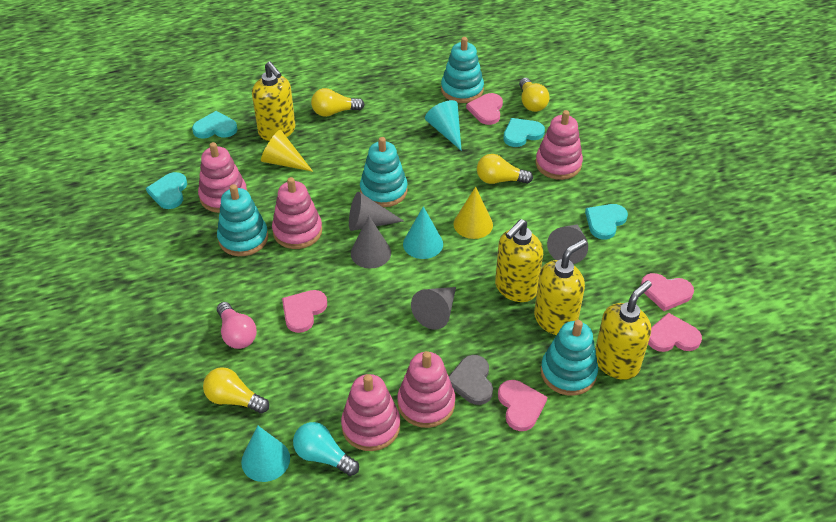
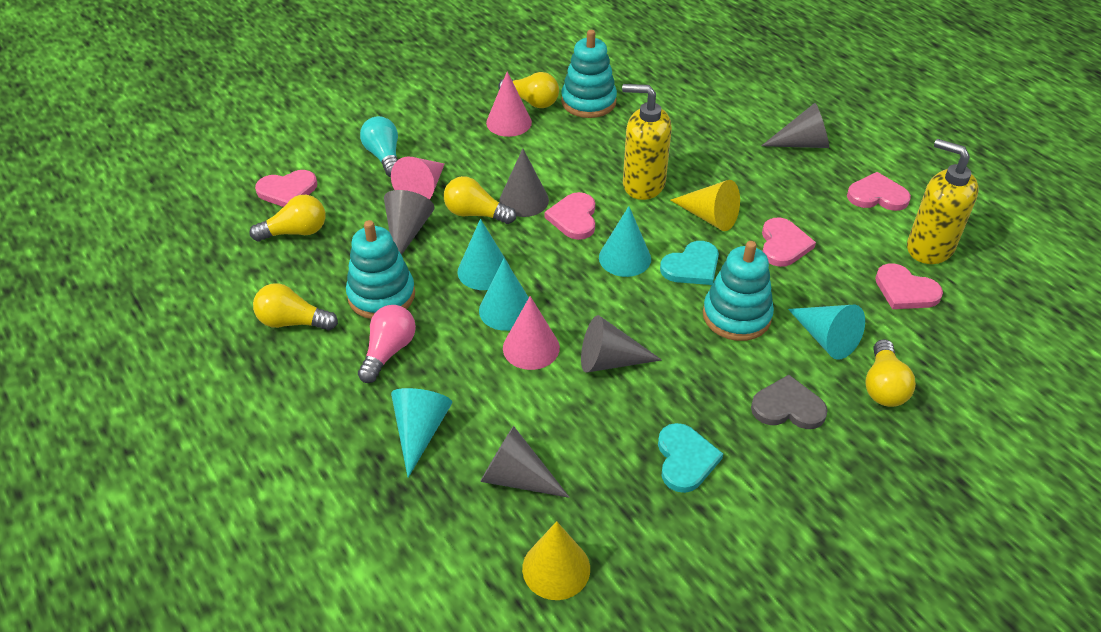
grey cone: [349,192,404,231] [351,216,391,268] [411,287,456,330] [547,224,588,264] = 4 -> [384,190,435,255] [480,426,570,498] [499,149,549,217] [581,315,662,372] [761,103,829,148] = 5
pink cone: none = 0 -> [391,156,445,200] [486,72,532,137] [503,296,560,370] = 3
pink stacking toy: [198,142,247,213] [272,177,322,249] [341,374,400,451] [397,351,455,428] [536,110,583,180] = 5 -> none = 0
turquoise cone: [241,426,290,482] [403,206,443,259] [425,100,462,151] = 3 -> [391,388,452,478] [457,219,510,290] [479,258,529,331] [599,206,651,277] [788,304,865,360] = 5
turquoise heart: [146,172,187,209] [192,111,238,139] [503,118,545,147] [585,204,628,240] = 4 -> [658,423,723,493] [660,241,719,285] = 2
turquoise stacking toy: [217,184,268,256] [360,137,408,207] [441,37,484,103] [541,320,598,395] = 4 -> [346,220,415,319] [561,30,617,118] [703,241,774,341] = 3
yellow light bulb: [203,367,269,414] [311,88,364,117] [477,154,533,184] [519,78,549,112] = 4 -> [250,195,325,241] [253,283,338,331] [444,176,516,224] [498,72,559,108] [865,339,916,407] = 5
yellow soap dispenser: [252,62,295,141] [495,219,543,302] [534,239,587,335] [595,280,652,380] = 4 -> [622,84,672,200] [907,139,979,264] = 2

